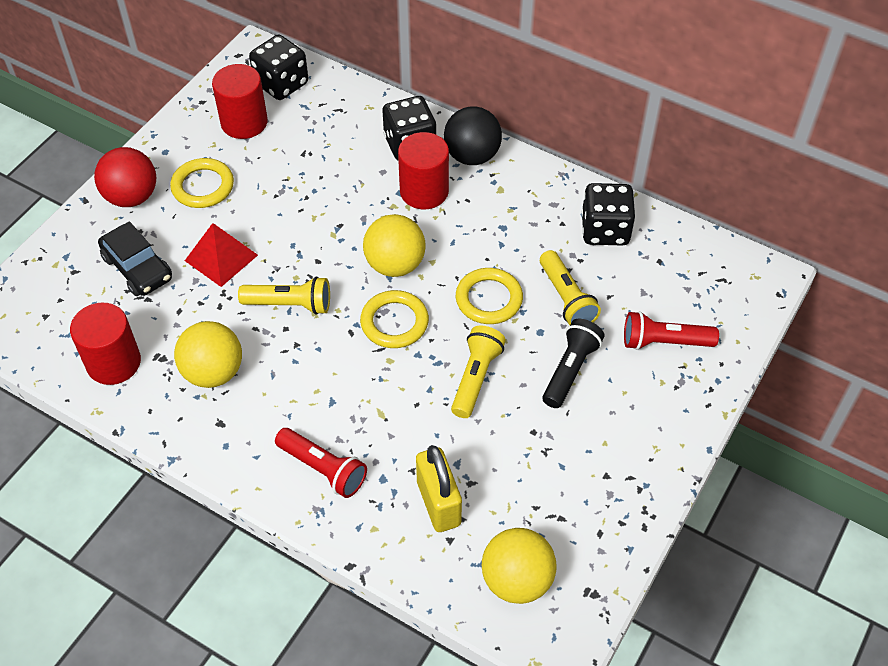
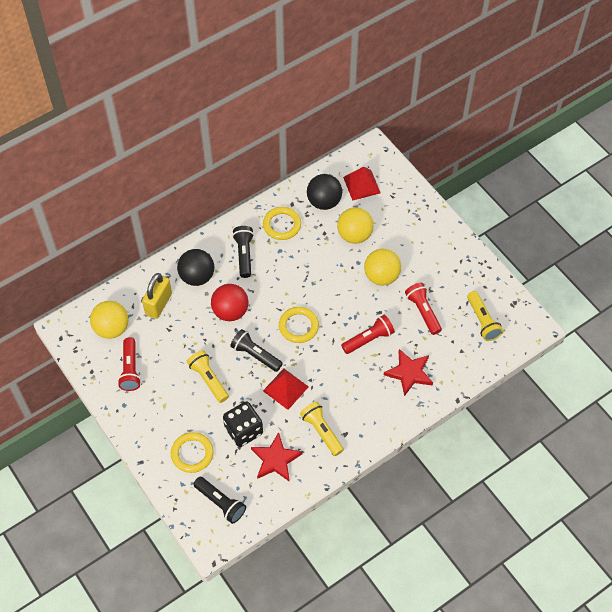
black ball: [444,106,502,165] = 1 -> [177,249,214,286] [307,174,342,210] = 2
black car: [98,221,172,296] = 1 -> none = 0
black dice: [249,35,308,100] [382,96,436,160] [582,183,635,245] = 3 -> [223,401,263,447] = 1
black flashlight: [543,319,605,408] = 1 -> [193,477,246,524] [230,329,283,372] [232,226,254,278] = 3
red cylinder: [70,302,141,385] [212,64,268,139] [398,132,449,209] = 3 -> none = 0
red flashlight: [275,428,367,498] [624,311,719,350] = 2 -> [118,337,141,391] [341,315,395,354] [405,283,442,335] = 3
red pyramid: [185,223,258,287] = 1 -> [263,368,309,410] [343,167,381,201] = 2
red star: none = 0 -> [251,432,302,481] [384,349,433,396] = 2

